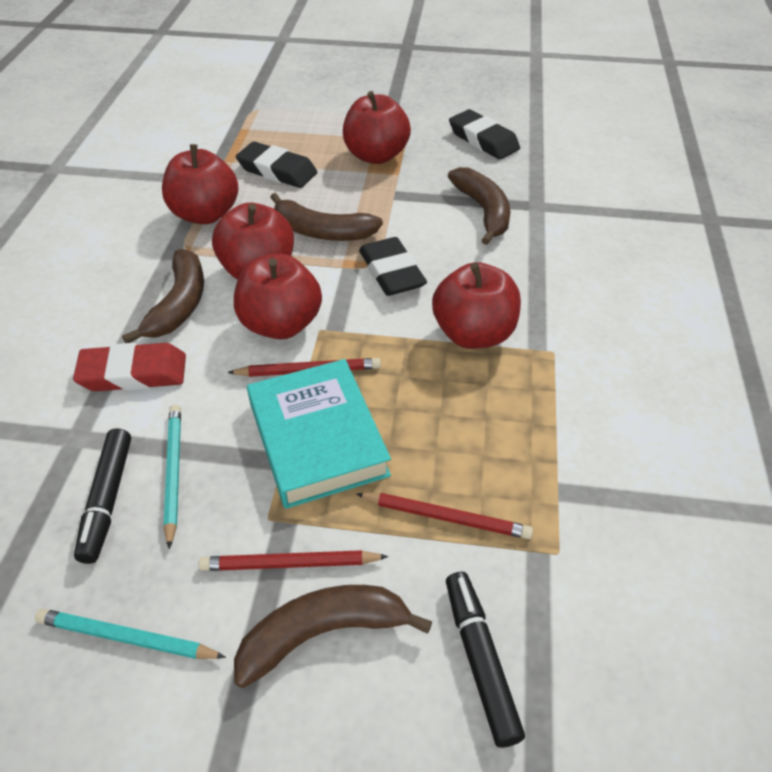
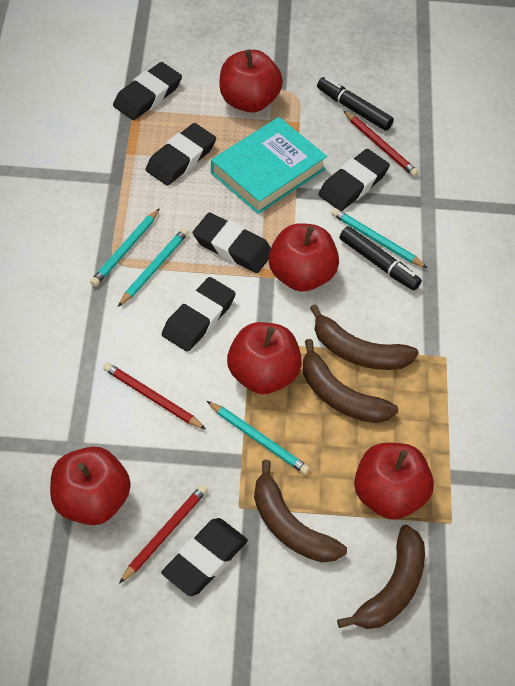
black eraser: [236,141,317,188] [359,237,427,296] [449,109,520,160] = 3 -> [113,62,182,120] [145,123,216,186] [161,518,248,596] [162,277,236,352] [193,212,271,273] [318,149,390,211] = 6
red eraser: [73,343,186,391] = 1 -> none = 0
turquoise pencil: [35,608,226,659] [163,404,181,549] = 2 -> [90,208,160,286] [118,228,189,307] [207,401,310,475] [331,208,427,268] = 4

